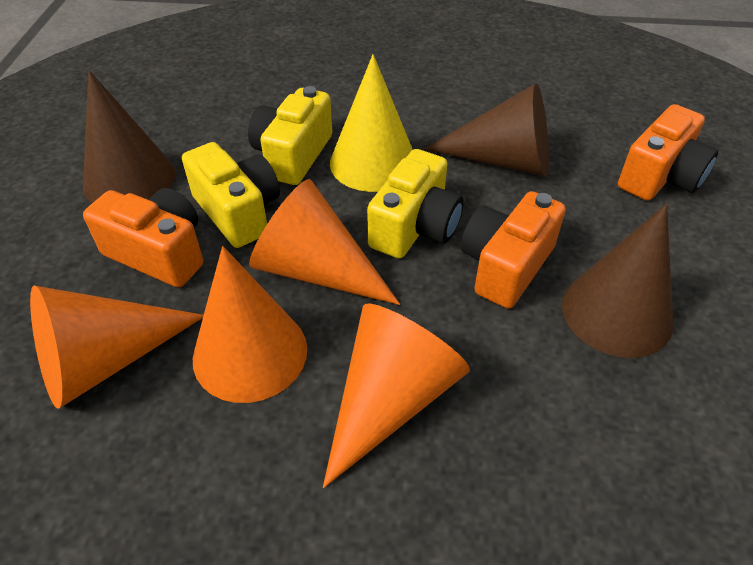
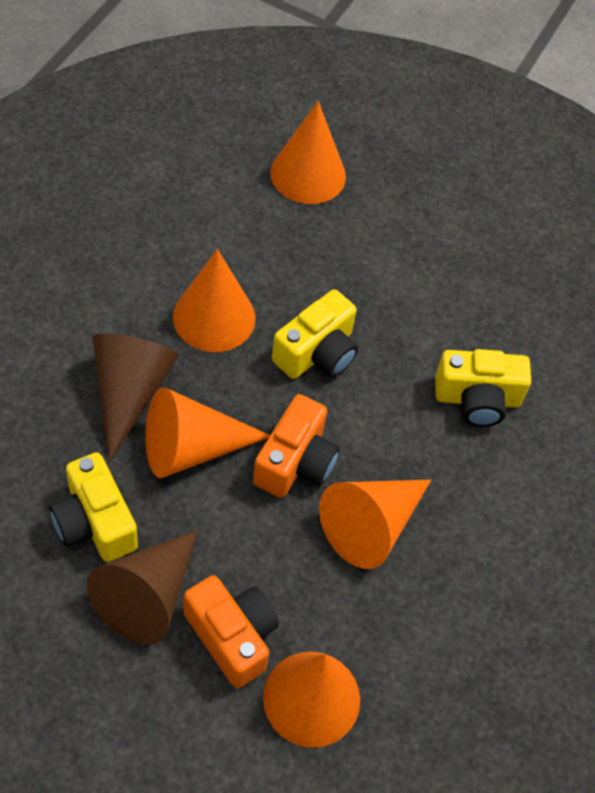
brown cone: [83,70,175,203] [424,83,549,176] [562,204,674,358] = 3 -> [87,530,198,645] [92,333,179,462] = 2
orange camera: [83,188,203,288] [461,191,566,309] [618,104,718,201] = 3 -> [183,575,279,688] [253,394,340,498] = 2
orange cone: [30,286,204,409] [193,246,307,403] [249,179,400,305] [323,304,470,488] = 4 -> [145,387,270,478] [173,249,256,352] [263,652,360,748] [270,101,346,204] [319,480,431,569] = 5
yellow cone: [330,54,413,192] = 1 -> none = 0

